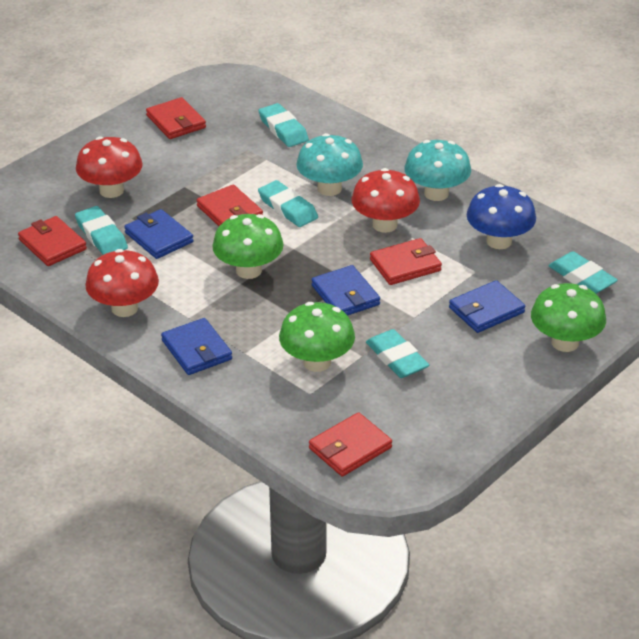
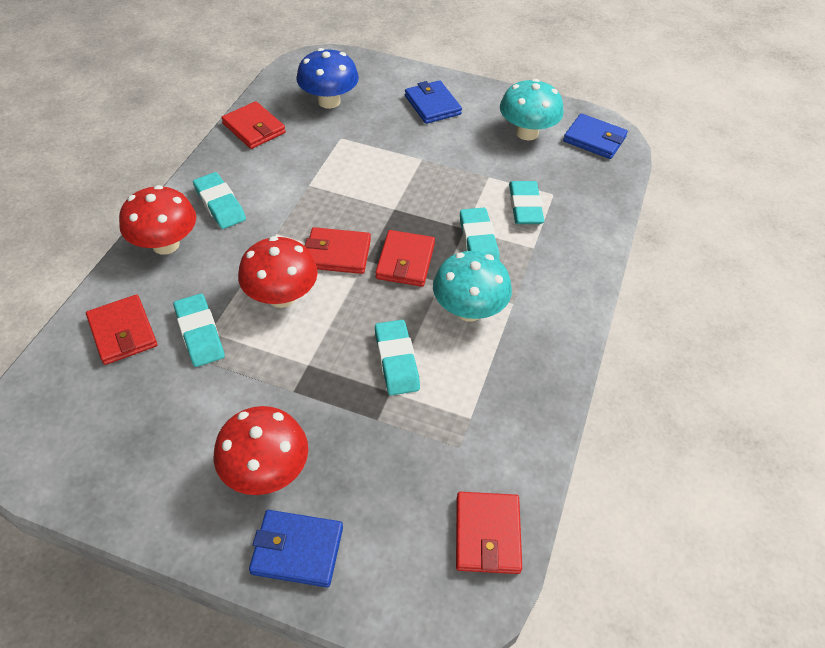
blue wallet: [124,209,194,259] [161,318,232,375] [311,265,380,316] [449,280,525,333] = 4 -> [249,510,343,588] [405,80,462,124] [563,113,628,159] = 3
green mushroom: [212,214,283,279] [279,302,355,372] [531,283,606,352] = 3 -> none = 0

